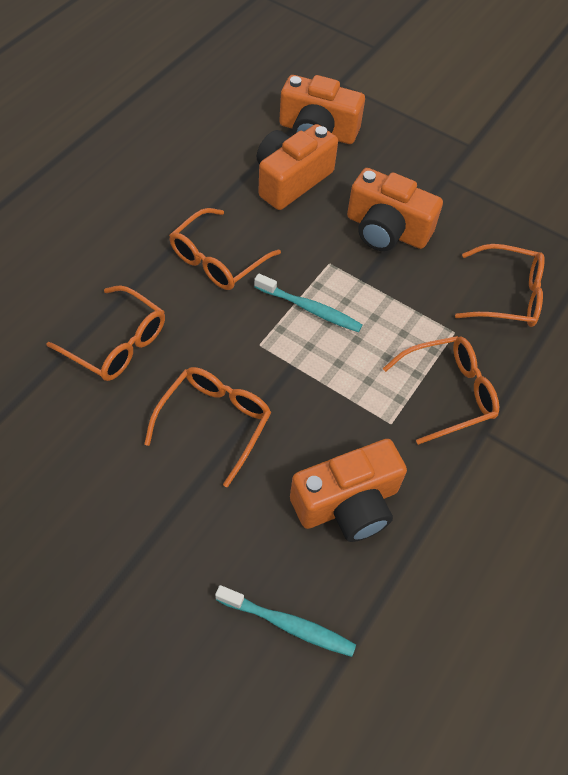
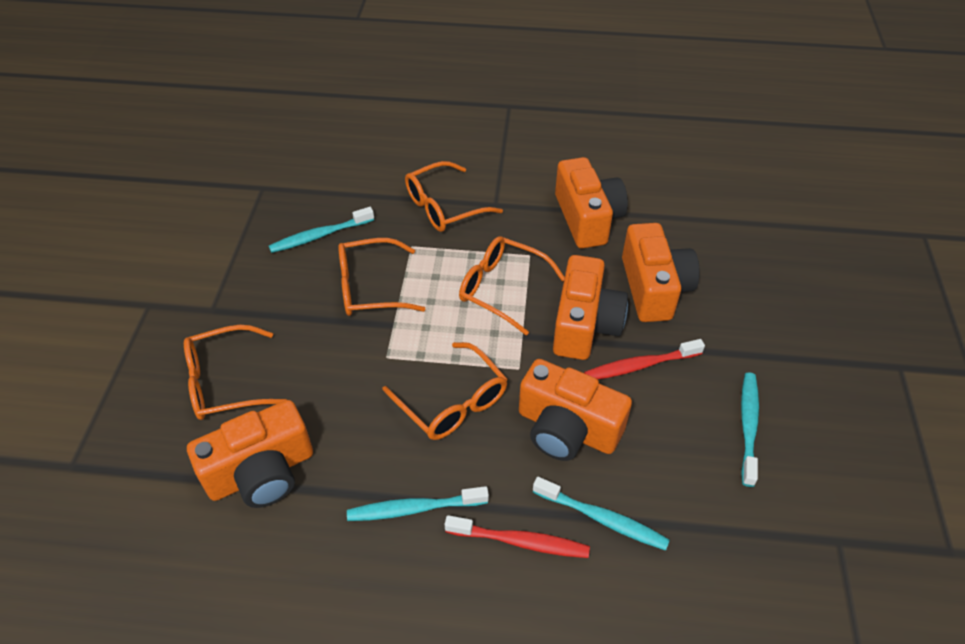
orange camera: [256,124,338,210] [279,75,365,144] [290,439,407,542] [347,168,443,251] = 4 -> [187,400,313,508] [519,359,632,461] [553,255,628,360] [555,157,628,249] [622,223,700,322] = 5
red toothbrush: none = 0 -> [445,515,590,558] [584,339,705,380] = 2
turquoise toothbrush: [215,585,356,657] [254,273,363,332] = 2 -> [269,207,374,253] [347,486,489,521] [533,477,670,551] [741,373,759,487] = 4

